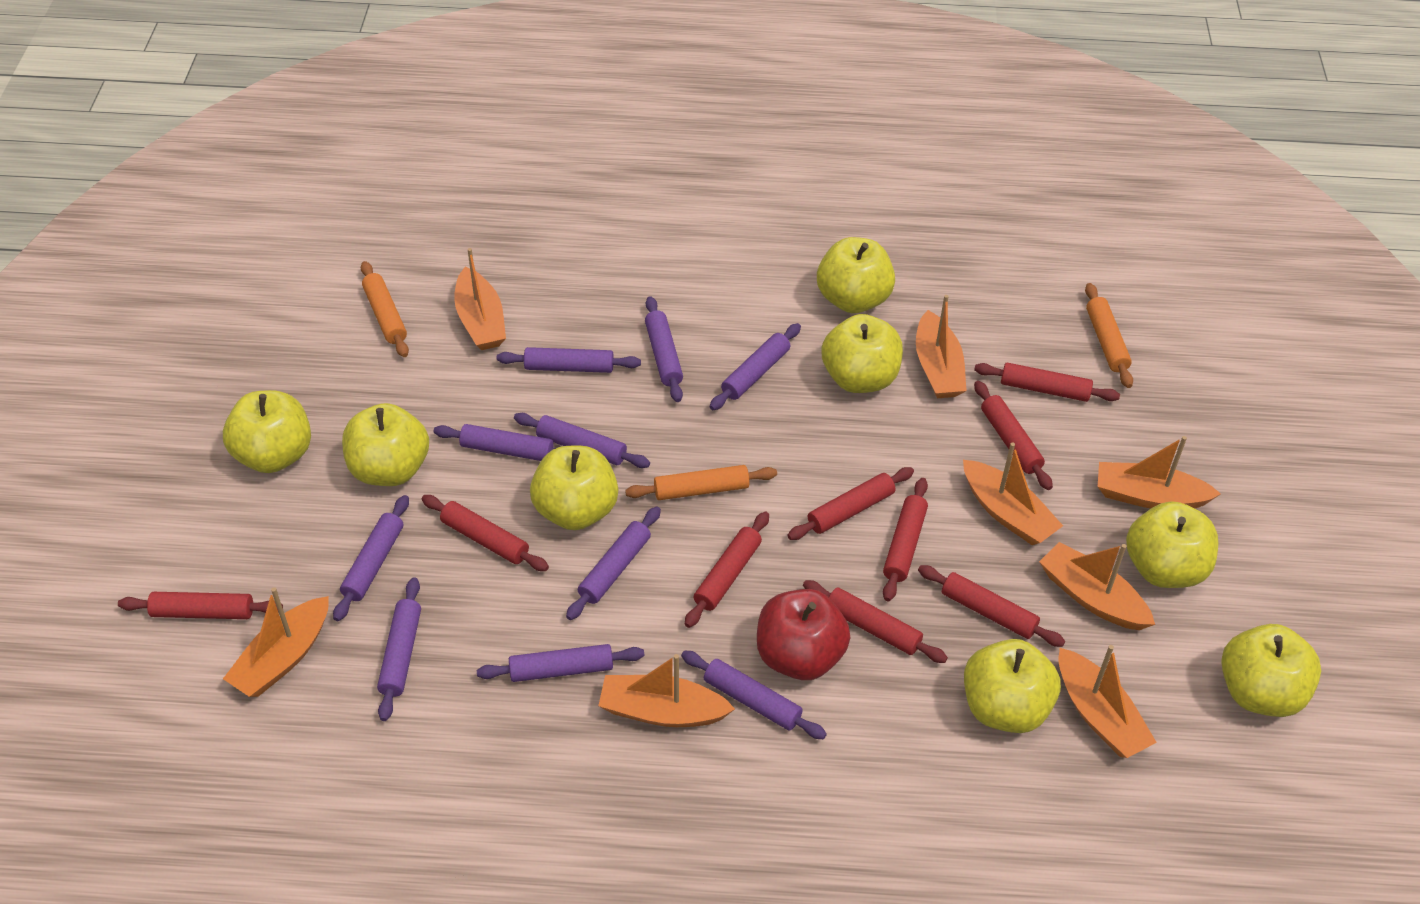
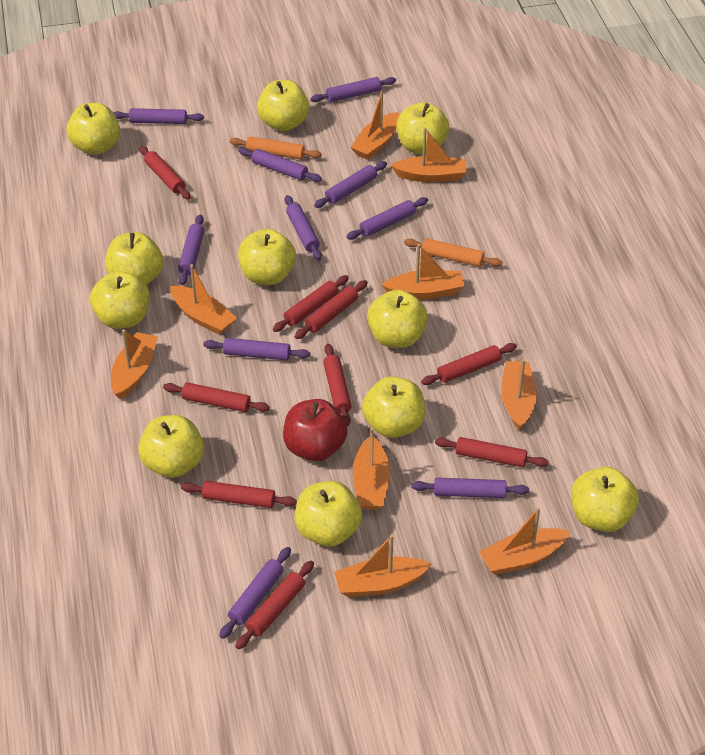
orange boat: [223,587,329,697] [454,248,506,350] [598,654,735,727] [916,295,967,398] [963,442,1063,545] [1039,542,1155,630] [1058,645,1157,758] [1098,436,1221,508] = 8 -> [111,330,158,399] [170,264,237,335] [334,535,432,597] [350,91,399,160] [353,427,390,509] [382,244,464,300] [390,128,467,182] [479,507,571,575] [501,359,537,430] = 9
orange rolling pin: [361,261,409,357] [625,465,777,500] [1085,283,1133,388] = 3 -> [230,137,322,159] [404,238,503,267] = 2
yellow apple: [223,390,311,473] [342,403,429,486] [530,446,618,530] [817,237,895,313] [821,314,903,393] [964,639,1061,733] [1126,502,1218,588] [1221,624,1321,717] = 8 -> [66,103,120,155] [90,271,150,329] [105,232,163,285] [138,415,204,478] [238,229,296,285] [257,80,309,131] [295,481,362,547] [362,376,425,438] [367,290,428,348] [396,102,449,154] [571,467,639,532] = 11

